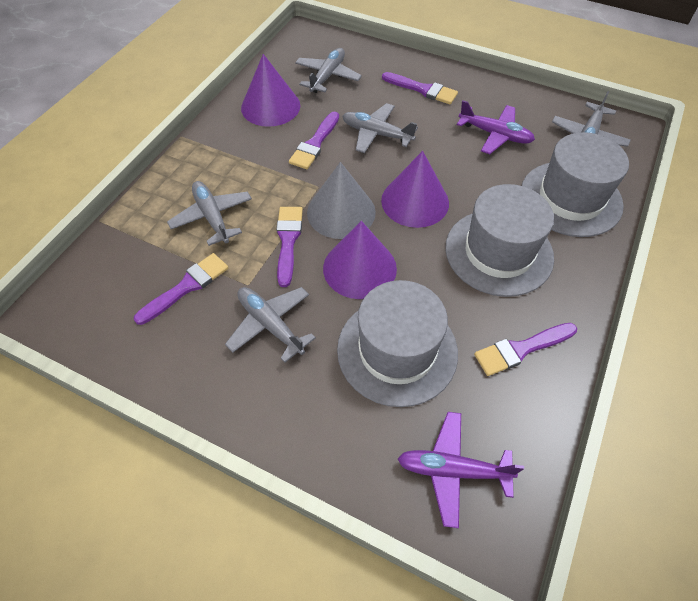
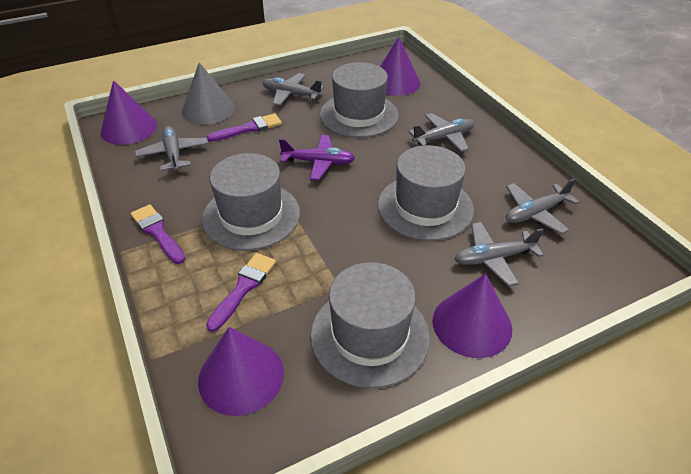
grey hat: [337,280,458,407] [445,184,554,297] [522,132,629,237] = 3 -> [202,153,300,250] [310,262,430,388] [320,62,399,138] [378,145,474,241] = 4
purple brush: [134,253,228,325] [276,207,303,287] [289,112,339,169] [382,72,458,104] [474,323,577,376] = 5 -> [131,204,185,264] [206,253,276,332] [207,113,282,142] = 3
purple cone: [241,54,300,127] [323,221,397,299] [381,151,449,228] = 3 -> [100,80,157,145] [198,327,284,416] [380,37,420,96] [433,274,512,358] = 4
purple plane: [398,412,524,528] [457,100,535,154] = 2 -> [279,135,355,180] = 1

